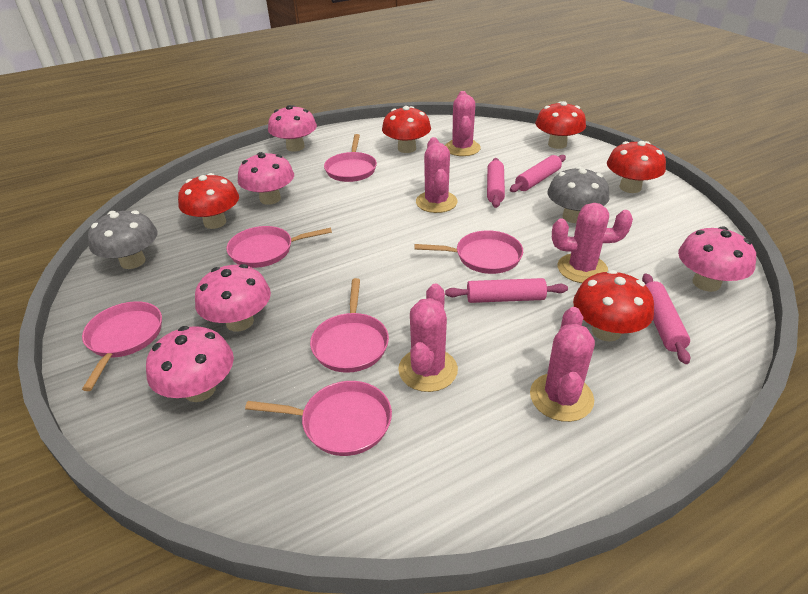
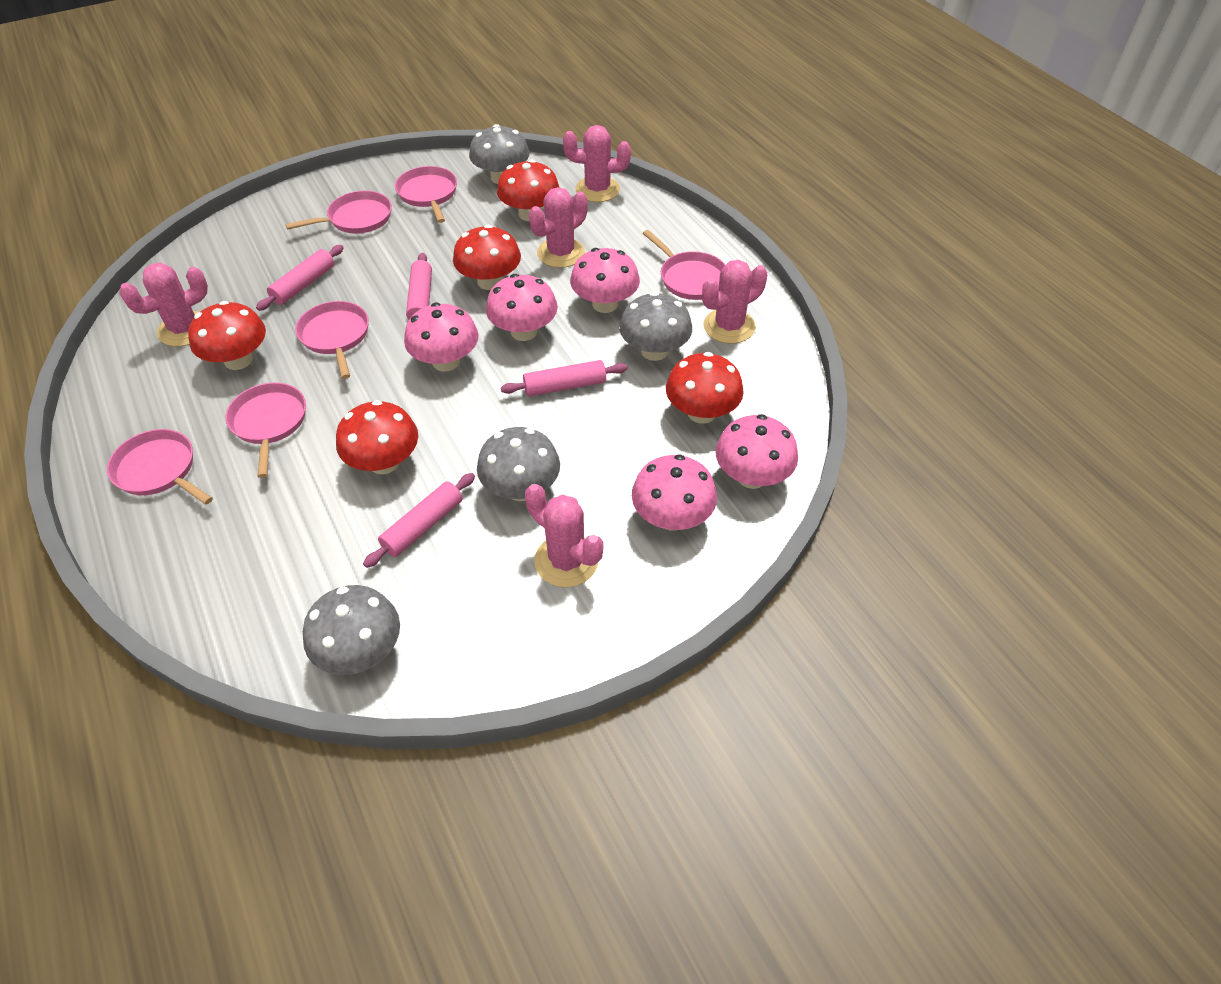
grey mushroom: [88,210,157,269] [547,167,609,223] = 2 -> [303,585,400,675] [469,124,530,184] [477,427,560,501] [619,292,692,361] = 4

